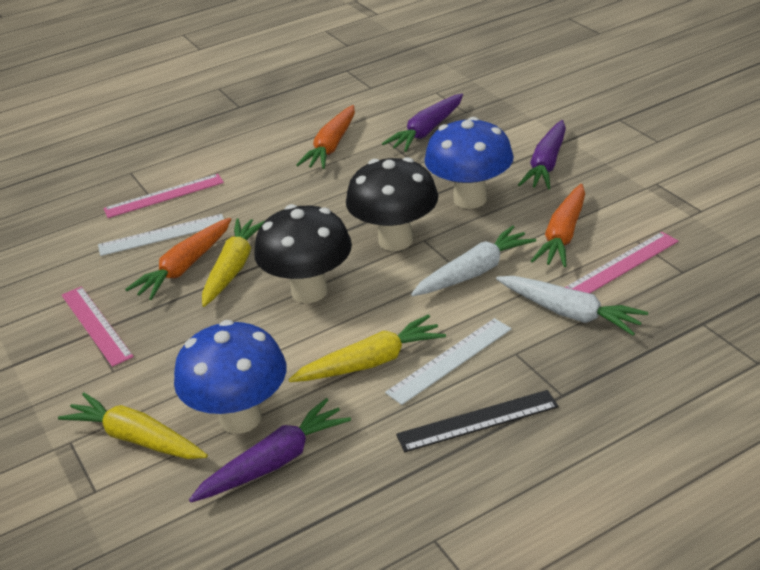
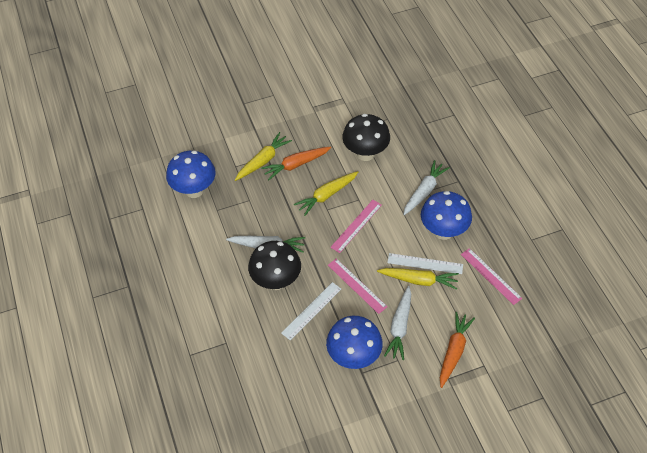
black ruler: [396,390,559,452] = 1 -> none = 0
blue mushroom: [174,320,286,434] [424,117,514,209] = 2 -> [166,151,216,198] [326,316,383,369] [421,191,472,240] = 3
orange carrot: [125,218,231,300] [296,105,355,169] [531,184,585,267] = 3 -> [261,147,331,180] [440,312,475,388] = 2
purple carrot: [189,398,351,502] [382,93,463,152] [518,120,566,189] = 3 -> none = 0
white carrot: [411,226,536,296] [496,276,648,336] = 2 -> [226,236,305,253] [384,286,411,360] [403,160,450,215] = 3

